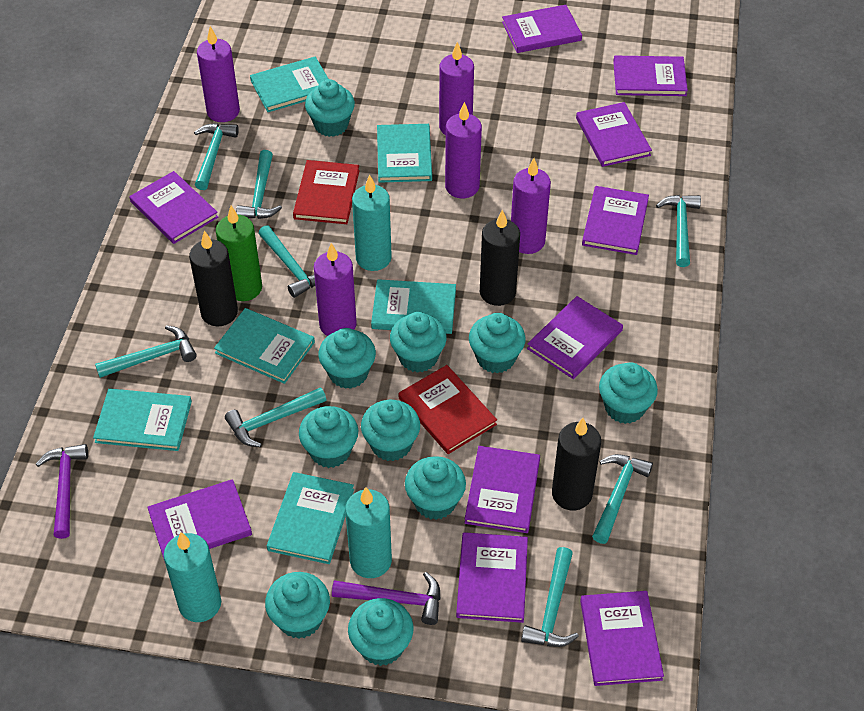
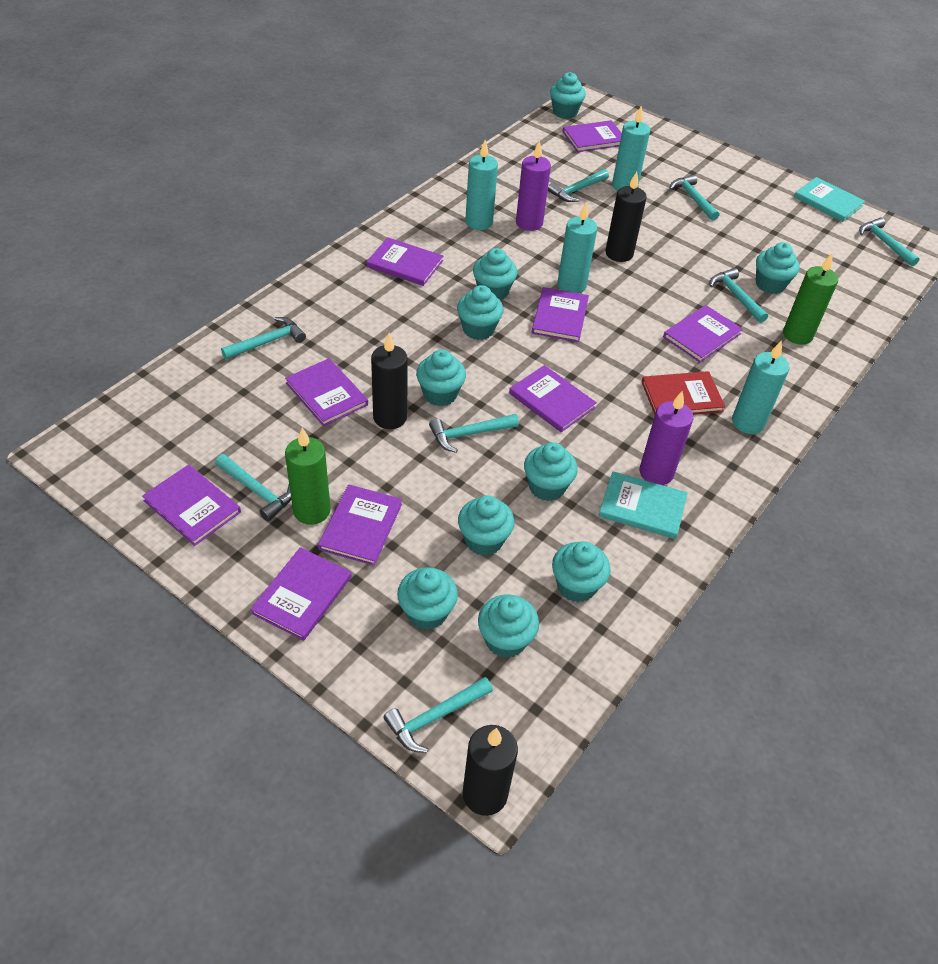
green candle: [216,206,262,301] = 1 -> [285,428,331,525] [783,254,838,345] = 2
purple book: [129,171,218,244] [147,479,252,562] [456,532,528,623] [464,446,540,533] [502,5,582,53] [527,296,623,379] [576,102,652,167] [580,591,664,686] [582,186,649,255] [613,56,688,96] = 10 -> [142,465,241,546] [250,547,351,641] [285,358,368,426] [318,485,402,566] [367,237,443,286] [509,365,597,432] [532,287,589,342] [563,120,622,152] [663,305,743,362] = 9
purple candle: [197,26,240,122] [314,243,357,336] [439,42,474,135] [445,102,482,198] [511,158,551,254] = 5 -> [516,140,551,231] [640,391,693,485] = 2
purple hammer: [36,444,88,539] [332,572,441,625] = 2 -> none = 0
red book: [293,160,360,224] [398,365,497,454] = 2 -> [642,371,725,415] = 1
turquoise book: [93,388,192,451] [214,308,315,384] [250,56,328,112] [267,472,354,564] [371,279,456,334] [377,124,432,183] = 6 -> [599,471,688,539] [794,177,865,222] = 2
turquoise candle: [164,532,221,622] [345,487,392,578] [352,175,392,271] = 3 -> [465,140,498,230] [557,203,597,293] [612,105,650,191] [732,340,789,434] = 4

